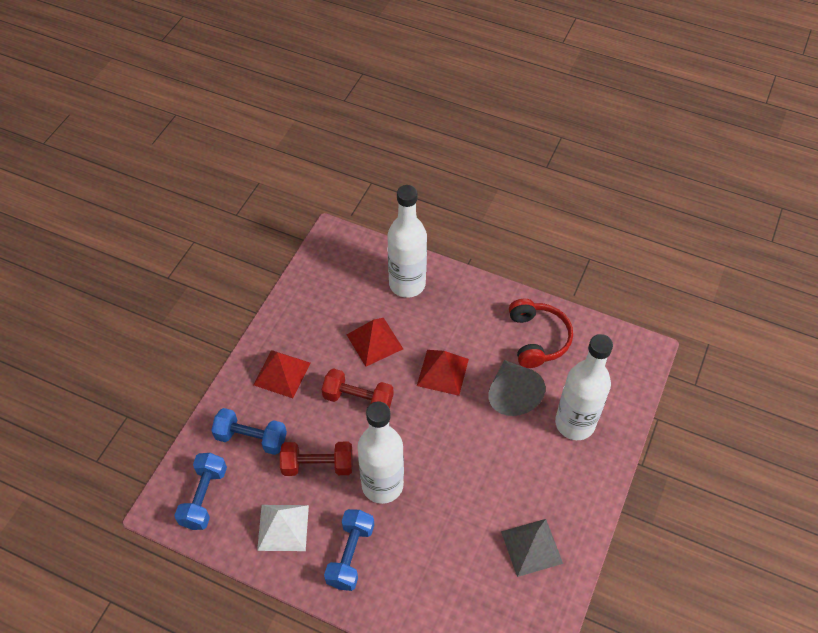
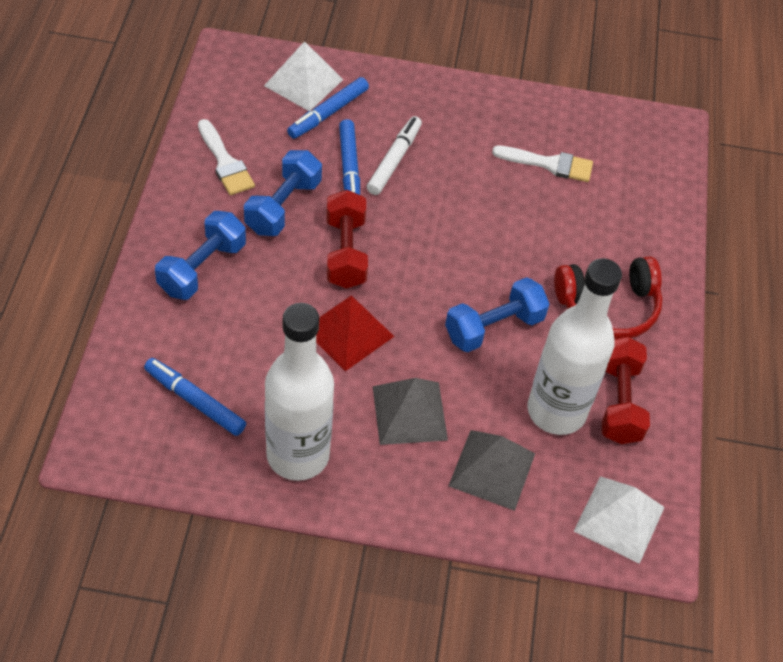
blue marker: none = 0 -> [144,358,246,436] [287,77,369,139] [339,119,360,195] = 3
grey cone: [488,360,545,416] = 1 -> none = 0
grey pyramid: [501,519,563,577] = 1 -> [373,378,448,445] [448,430,535,511] = 2
red pyramid: [253,350,310,398] [347,318,403,367] [417,350,469,396] = 3 -> [316,295,395,371] = 1
white bottle: [357,401,404,504] [388,185,427,298] [555,334,613,440] = 3 -> [265,303,334,481] [527,258,622,435] = 2
white brush: none = 0 -> [198,119,255,195] [492,145,593,182] = 2
white marker: none = 0 -> [367,116,422,195] = 1
white pyramid: [257,505,309,551] = 1 -> [264,41,343,111] [574,476,665,564] = 2

